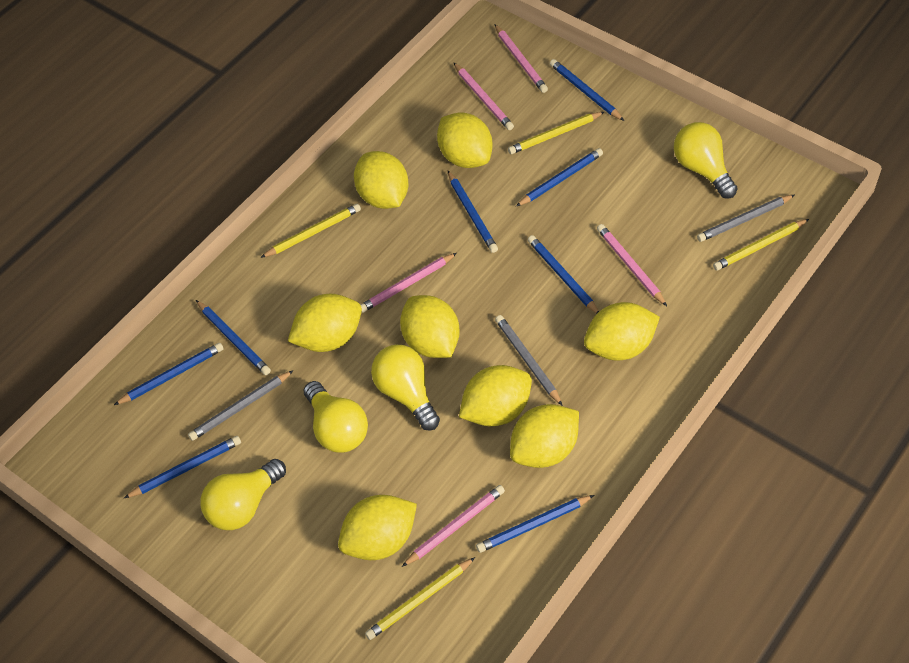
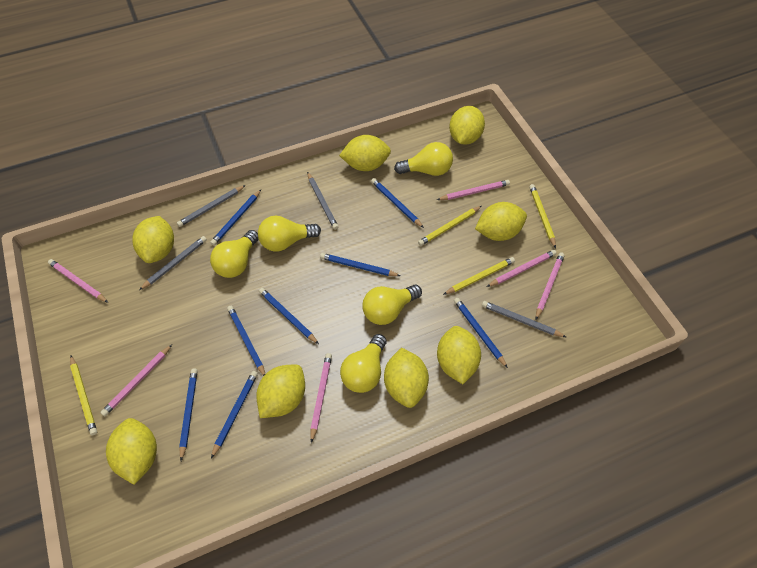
grey pencil: [188,370,294,441] [495,315,563,406] [697,195,794,242] = 3 -> [139,236,207,290] [177,185,246,227] [307,172,339,230] [482,301,566,337] = 4
pink pencil: [361,253,457,313] [402,485,505,567] [453,62,514,130] [494,24,548,93] [597,224,667,306] = 5 -> [48,259,108,303] [100,345,172,416] [310,353,332,443] [437,180,510,200] [487,250,557,287] [536,252,564,319] = 6
yellow light bulb: [200,459,286,530] [304,381,368,453] [371,344,440,431] [674,122,738,199] = 4 -> [210,230,259,278] [258,216,321,252] [340,334,387,393] [362,285,422,325] [394,142,453,176] = 5

